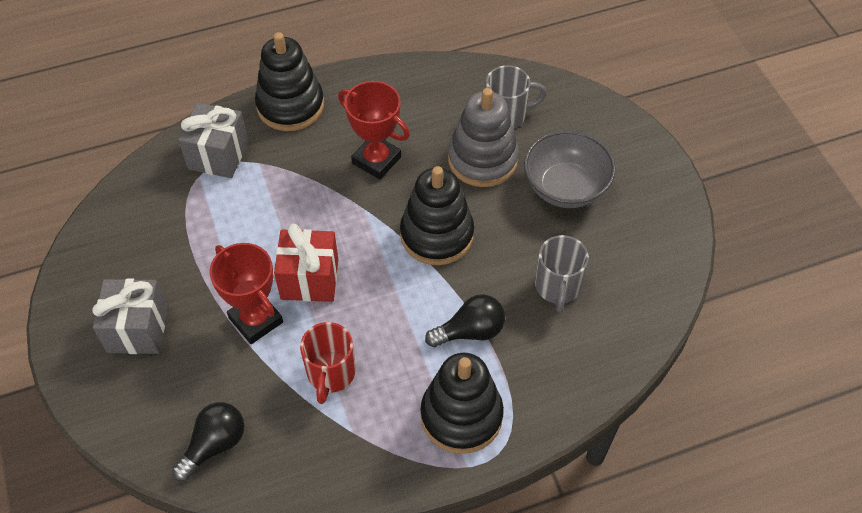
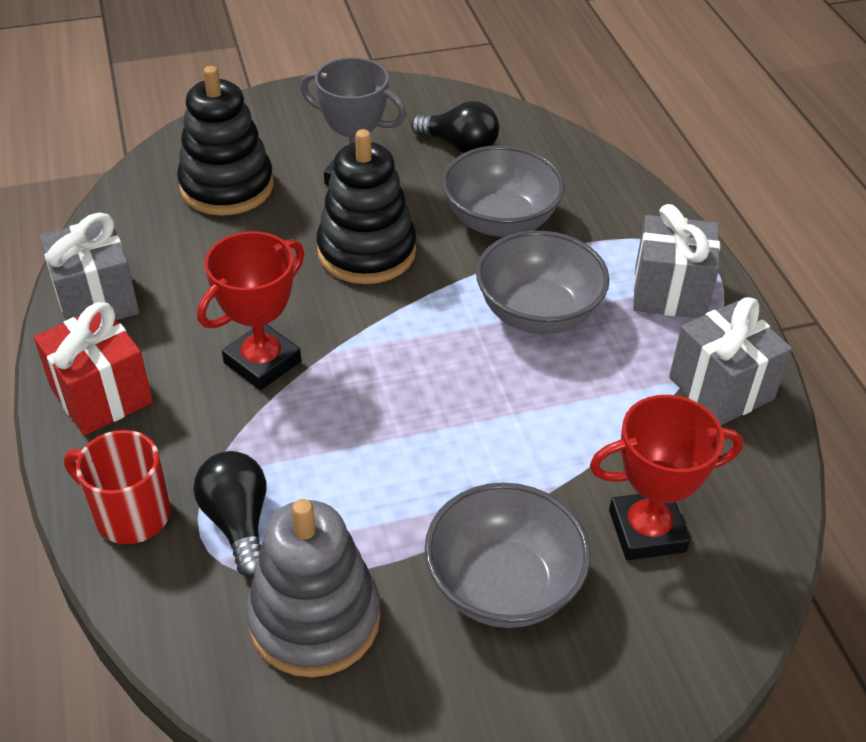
black stacking toy: [255,32,324,131] [400,166,474,265] [421,353,504,454] = 3 -> [177,66,274,216] [317,129,416,284] = 2
grey bowl: [524,130,616,208] = 1 -> [425,483,590,628] [442,145,565,237] [476,231,610,334] = 3
grey gift: [92,278,168,354] [178,103,248,178] = 2 -> [40,213,139,321] [633,204,720,319] [669,297,792,425] = 3
grey mug: [486,65,547,128] [535,235,589,313] = 2 -> none = 0
grey trophy: none = 0 -> [300,57,406,185] = 1

